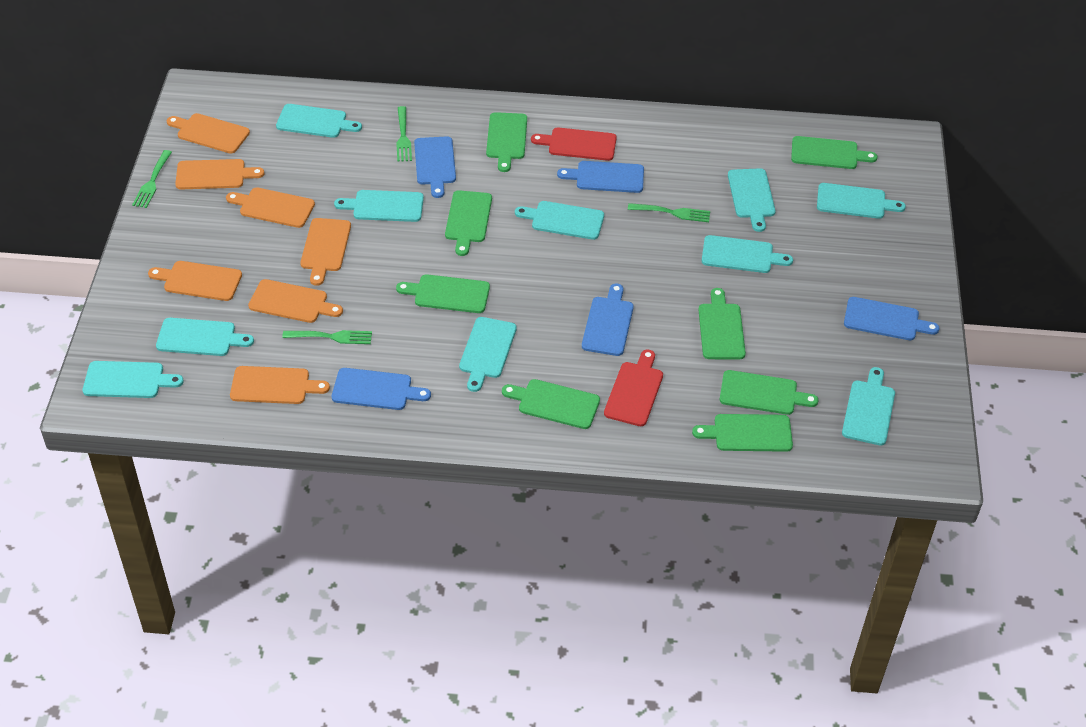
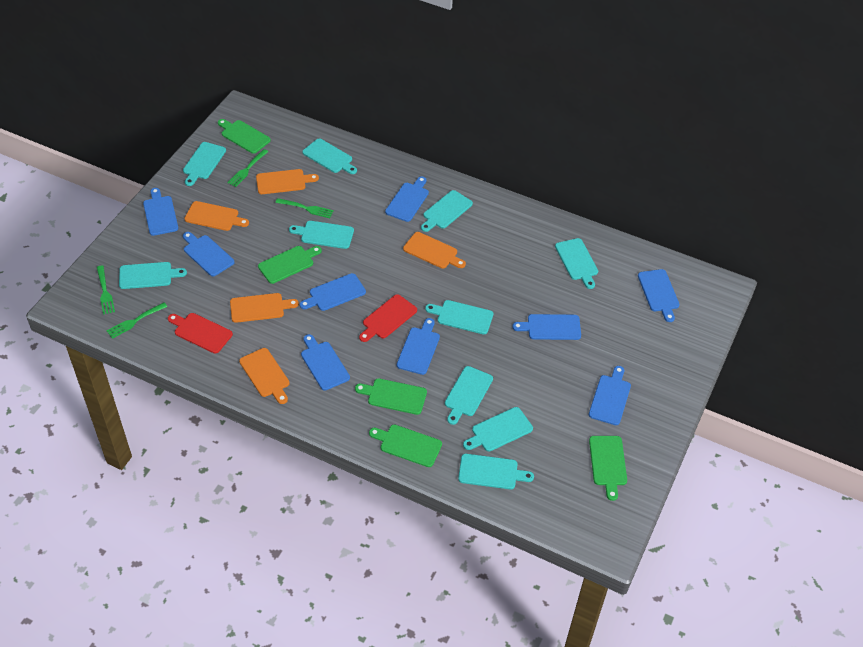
blue cutting board: [332,368,431,410] [414,136,456,198] [557,161,644,193] [582,284,634,356] [844,297,940,340] = 5 -> [143,188,178,236] [183,232,235,276] [300,273,366,311] [301,334,350,390] [385,176,429,222] [397,318,440,375] [512,314,581,340] [589,366,631,425] [638,269,680,322] = 9
green cutting board: [396,274,490,313] [445,190,492,256] [486,112,527,172] [502,379,600,429] [692,414,793,452] [698,288,746,359] [720,370,819,415] [791,136,878,169] = 8 -> [218,119,271,154] [258,246,322,284] [355,378,427,415] [369,425,442,467] [589,436,627,501] = 5
orange cutting board: [148,261,242,301] [167,113,250,153] [175,159,265,189] [226,187,315,228] [230,366,330,404] [248,279,343,323] [300,218,351,286] = 7 -> [184,201,249,231] [230,293,299,323] [239,348,289,404] [256,169,319,194] [403,232,466,269] = 5

